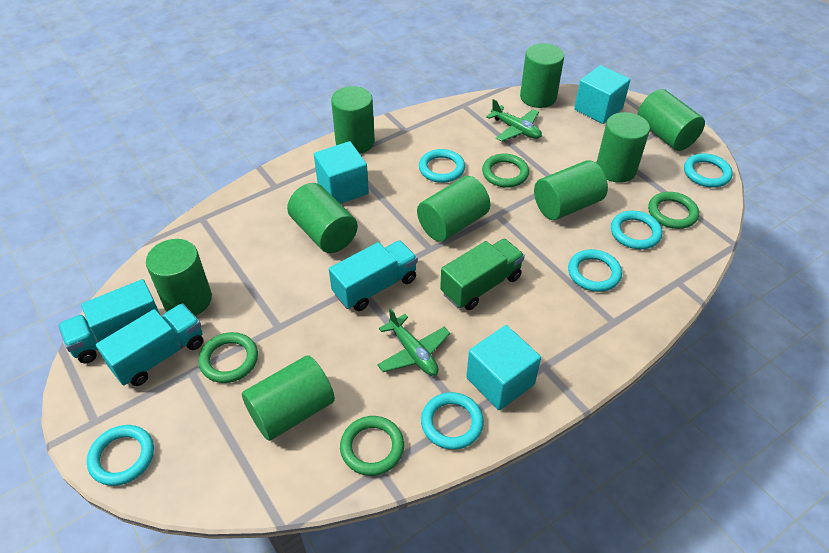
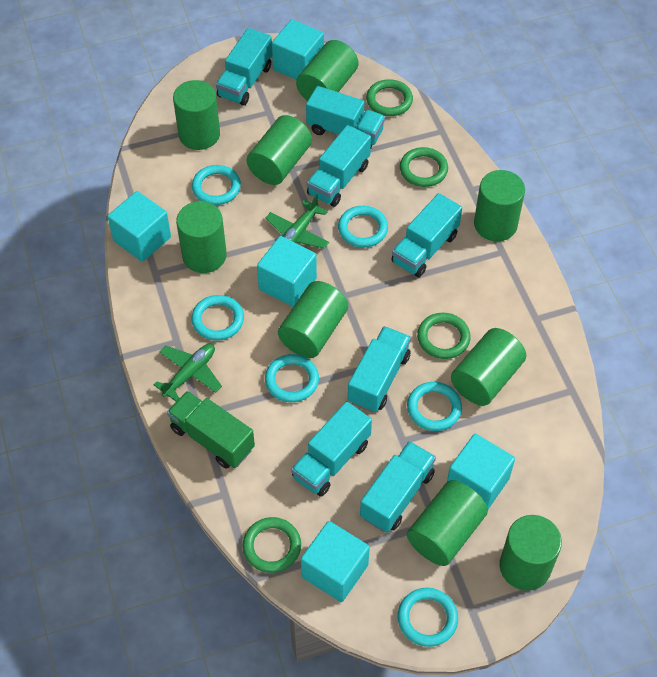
turquoise cube: [314,141,369,204] [466,325,541,410] [574,65,630,124] = 3 -> [107,191,171,262] [257,236,317,307] [272,19,324,80] [301,521,370,602] [447,433,515,509] = 5
turquoise truck: [58,279,160,363] [96,303,203,386] [329,240,418,311] = 3 -> [216,28,272,106] [291,402,372,497] [306,86,385,148] [307,125,371,207] [348,326,411,412] [360,441,436,533] [391,193,462,277] = 7

